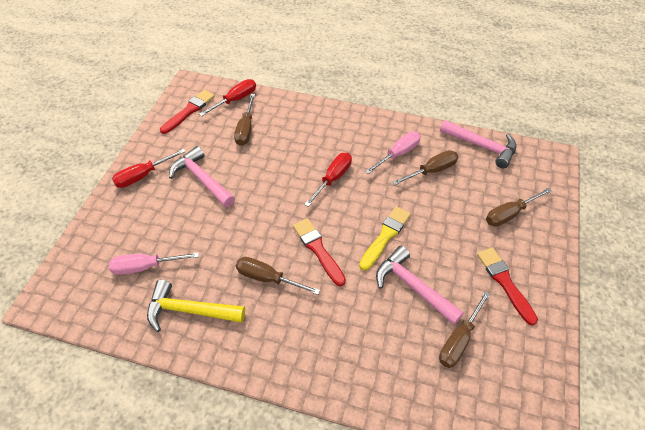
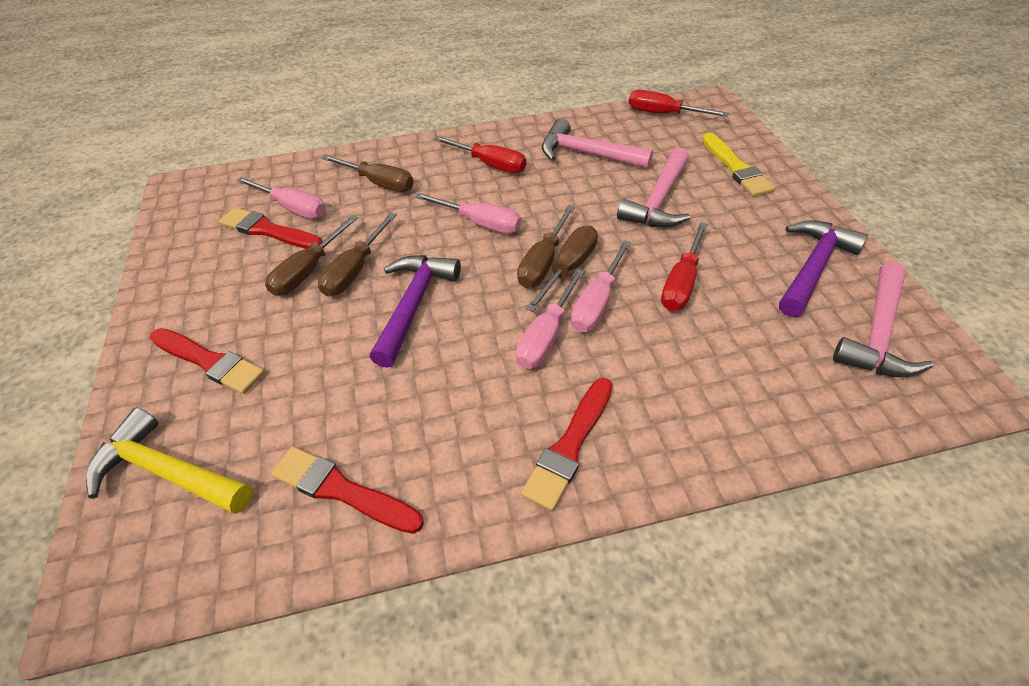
pink screwdriver: [109,252,199,275] [365,132,421,174] = 2 -> [236,177,326,219] [415,193,521,234] [516,269,585,369] [571,240,631,333] = 4
purple hammer: none = 0 -> [370,255,461,368] [779,220,868,317] = 2
red brush: [160,90,215,134] [293,218,346,286] [477,248,538,326] = 3 -> [150,328,265,394] [219,207,322,249] [271,447,424,534] [521,378,612,511] = 4

